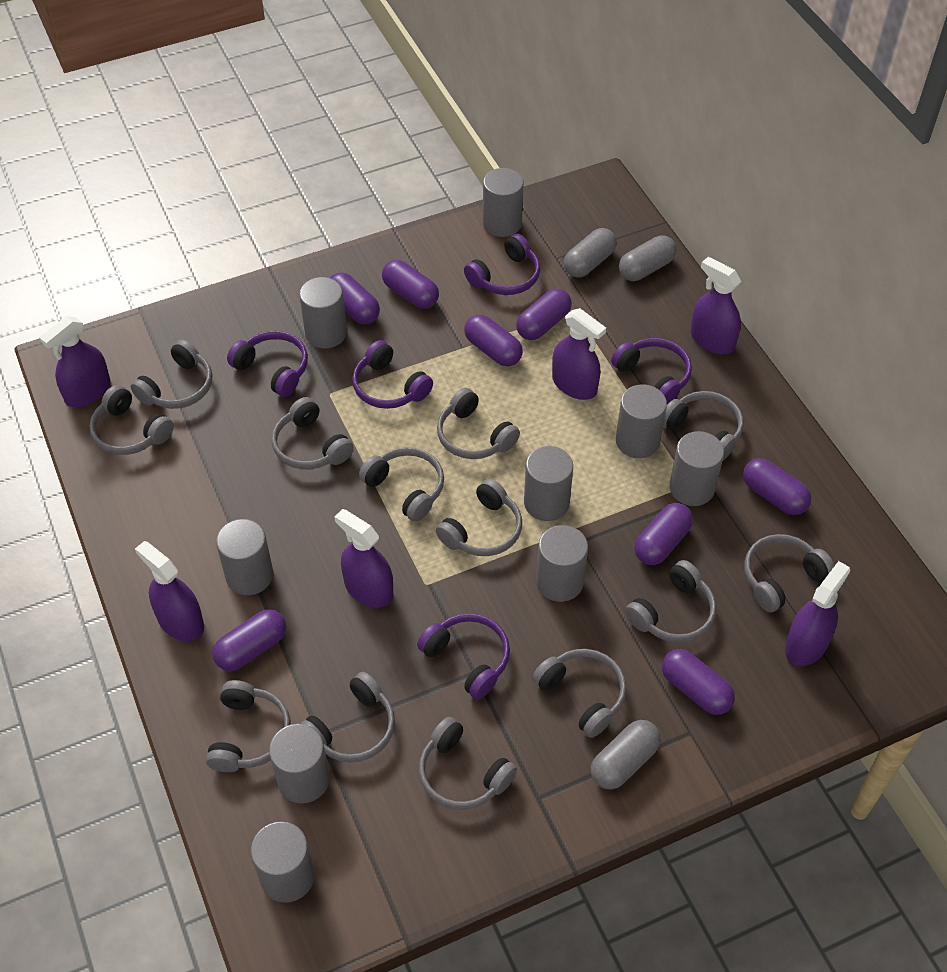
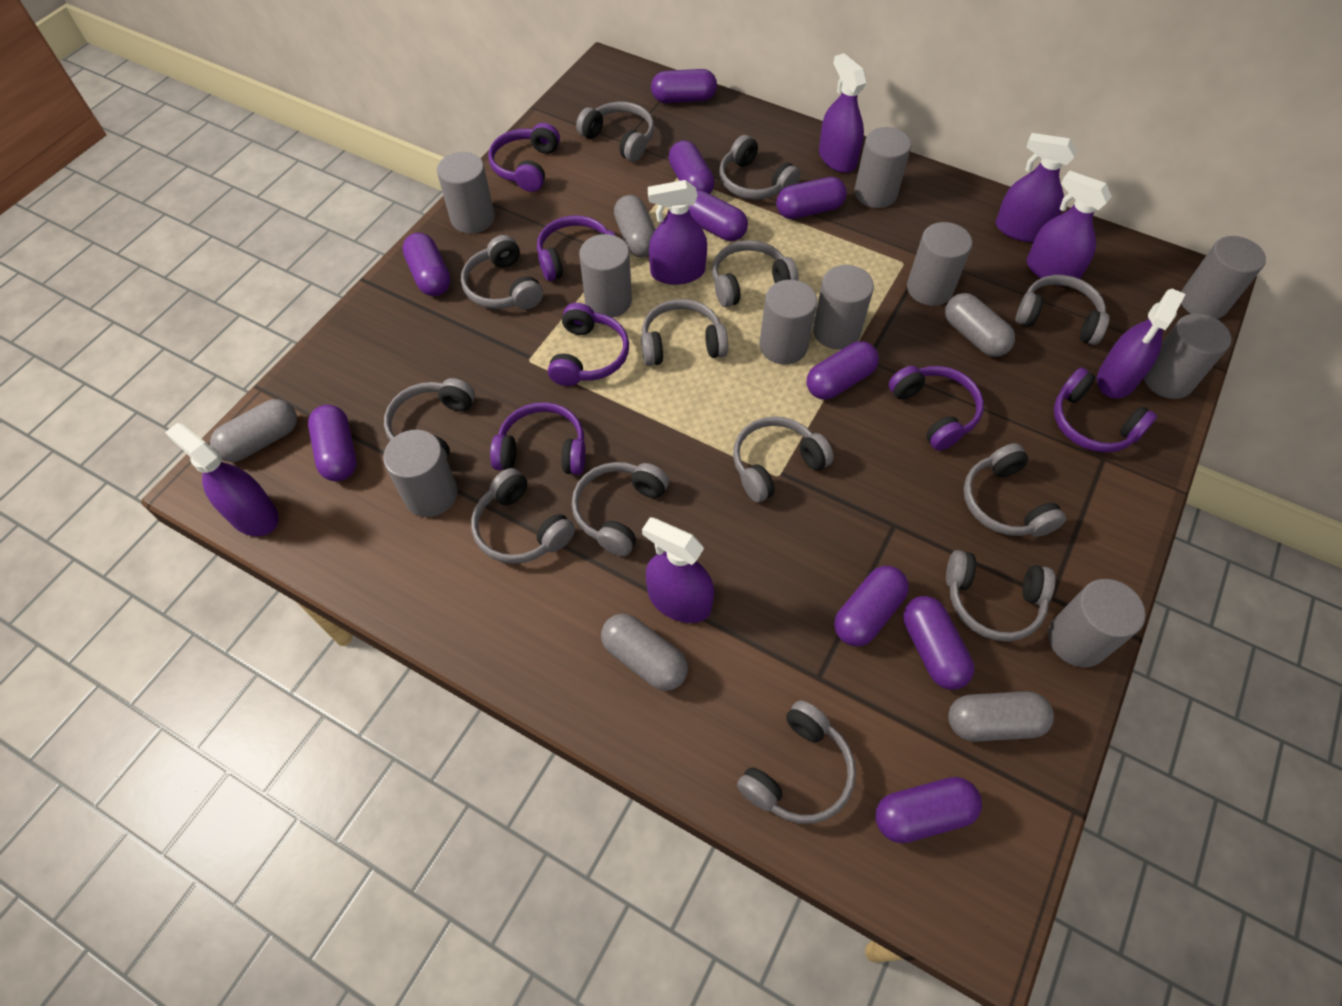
grey capsule: [564,228,617,278] [591,720,661,789] [619,235,677,281] = 3 -> [210,399,297,462] [601,614,688,691] [614,195,656,257] [945,293,1015,357] [948,691,1054,742] = 5
grey cylinder: [216,519,273,595] [251,822,315,903] [269,724,330,803] [299,277,347,348] [483,168,524,237] [524,446,573,521] [536,525,588,602] [616,385,667,458] [670,431,724,506] = 9 -> [383,430,458,517] [437,152,495,234] [579,234,632,318] [759,280,817,365] [813,265,874,349] [854,127,911,208] [907,222,972,306] [1048,579,1145,667] [1143,313,1231,399] [1181,236,1266,319] = 10
purple capsule: [212,609,286,671] [330,272,380,324] [382,260,439,309] [464,314,523,366] [516,288,572,340] [634,503,693,565] [662,649,735,715] [743,458,811,515] = 8 -> [308,405,357,481] [402,233,451,296] [651,69,717,103] [668,140,715,194] [689,190,748,241] [776,177,847,219] [806,341,879,399] [834,566,909,646] [875,777,982,843] [903,596,974,690] = 10
purple headphones: [227,331,308,397] [352,340,433,409] [417,613,510,699] [464,233,540,295] [611,338,692,405] = 5 -> [488,123,560,192] [490,402,586,475] [537,215,616,281] [548,303,629,386] [888,366,984,451] [1054,367,1157,453] = 6
purple spray bottle: [39,316,111,407] [135,541,204,641] [334,509,393,608] [552,308,606,400] [691,257,741,354] [785,561,850,666] = 6 -> [165,423,279,536] [642,517,714,623] [648,180,707,285] [819,53,867,173] [996,133,1076,242] [1027,171,1112,286] [1097,289,1186,398] = 7

